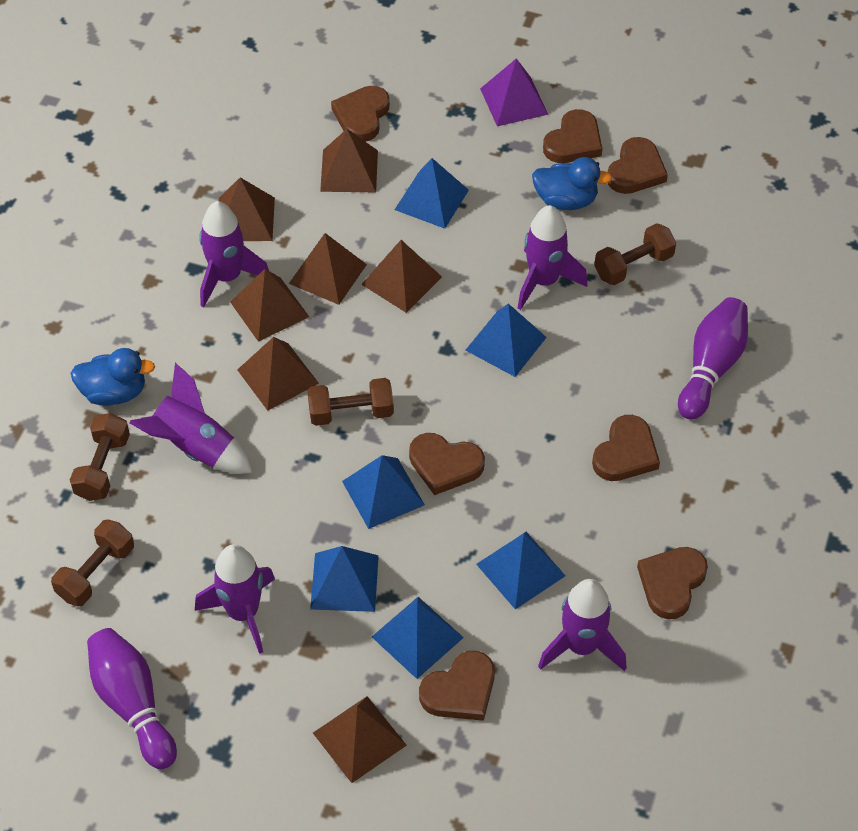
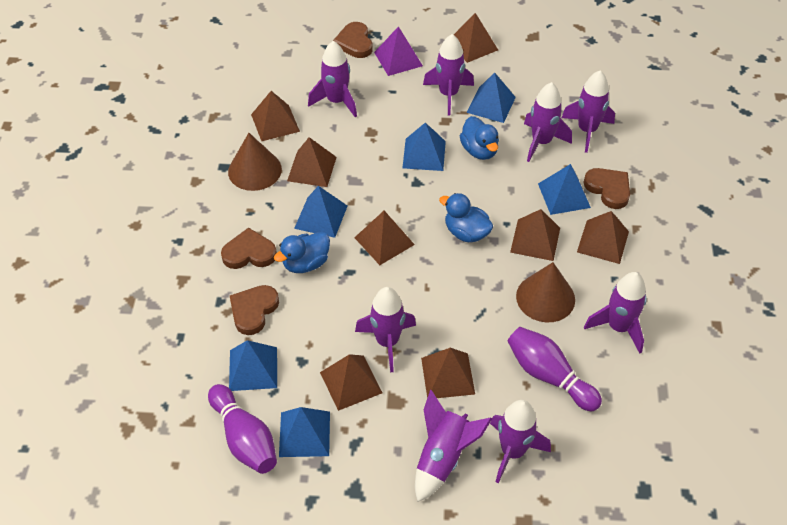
blue duck: [71,348,155,406] [532,157,612,210] = 2 -> [274,232,330,273] [439,193,493,242] [460,116,499,160] = 3
brown cone: none = 0 -> [228,133,282,191] [516,262,575,322] = 2
brown dumbbell: [51,520,134,607] [70,413,130,501] [307,378,394,426] [594,223,676,285] = 4 -> none = 0
brown heart: [331,86,390,142] [409,433,485,495] [419,651,495,721] [543,109,602,163] [592,415,660,481] [608,137,668,194] [637,547,708,619] = 7 -> [221,227,277,269] [230,285,279,335] [333,22,373,58] [584,168,630,209] = 4
brown pyramid: [219,177,275,241] [230,269,309,342] [237,337,319,411] [289,233,367,305] [313,696,407,783] [320,129,378,192] [361,240,442,313] = 7 -> [251,91,300,141] [287,137,337,187] [320,354,382,411] [354,211,415,265] [421,348,475,398] [454,13,498,63] [510,209,560,261] [577,211,629,264] = 8
purple rocket: [129,363,252,474] [195,544,275,654] [199,201,269,308] [517,205,588,310] [538,579,627,671] = 5 -> [308,41,357,117] [355,287,416,372] [415,390,492,502] [423,34,474,116] [490,400,551,483] [524,82,572,162] [561,71,615,153] [584,272,647,353] = 8

